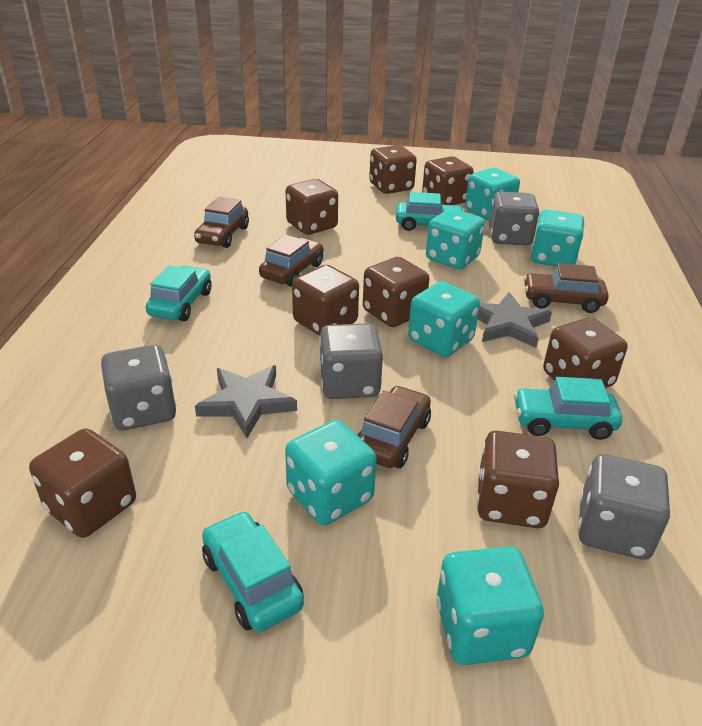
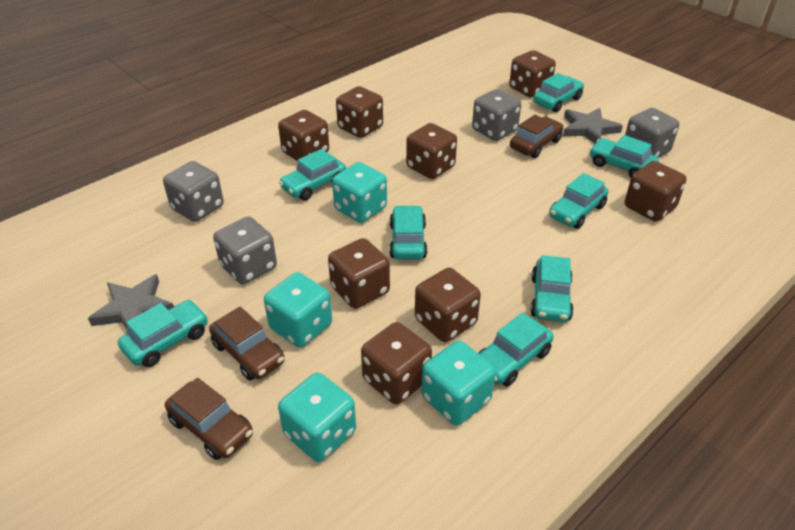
brown car: [194,197,249,248] [259,235,323,287] [357,385,431,468] [524,263,609,313] = 4 -> [165,378,253,460] [209,307,285,381] [510,115,564,158] = 3
turquoise car: [146,266,212,321] [202,511,304,632] [396,192,465,231] [514,377,622,440] = 4 -> [118,300,208,367] [279,149,346,201] [389,205,427,259] [478,313,554,387] [530,255,574,322] [533,73,584,112] [549,173,608,229] [589,135,659,177] = 8
turquoise dice: [285,420,376,525] [408,281,480,357] [426,208,485,269] [436,546,544,665] [465,168,520,220] [531,209,584,267] = 6 -> [264,272,332,348] [278,373,356,462] [332,162,387,223] [422,341,496,426] = 4

